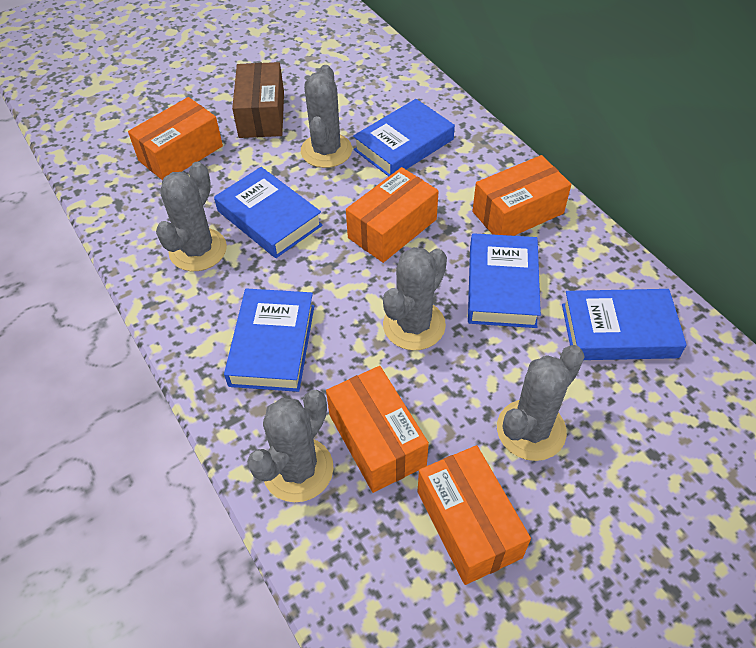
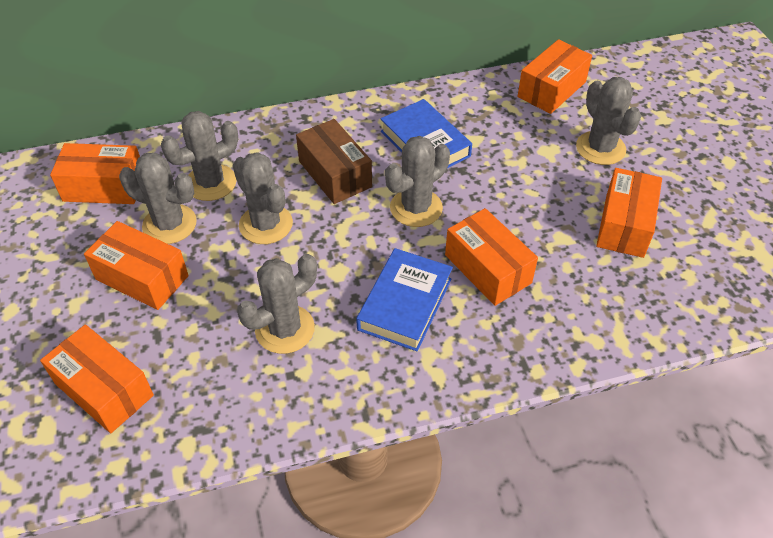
blue book: [214,167,323,258] [224,288,314,392] [353,99,455,176] [468,233,541,328] [562,289,687,360] = 5 -> [356,248,453,351] [381,99,472,168] = 2
grey cactus: [156,161,227,271] [247,390,334,502] [301,65,352,168] [383,247,447,350] [497,345,585,461] = 5 -> [119,153,197,244] [161,111,238,201] [233,152,293,244] [237,254,317,354] [385,136,450,227] [576,77,641,165] = 6
orange box: [128,97,223,180] [326,366,429,493] [346,167,439,263] [418,445,531,585] [472,155,571,236] = 5 -> [40,324,154,433] [50,143,140,204] [84,221,189,310] [445,208,538,306] [517,39,592,114] [596,168,662,258] = 6

